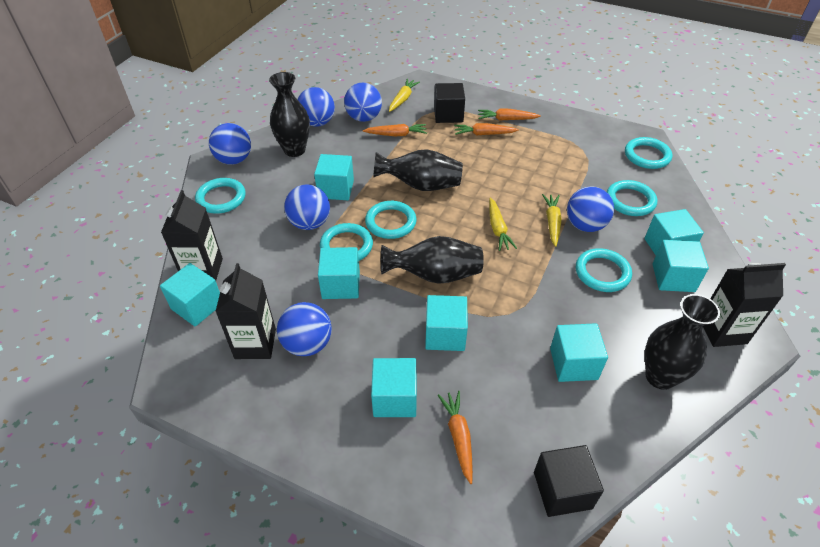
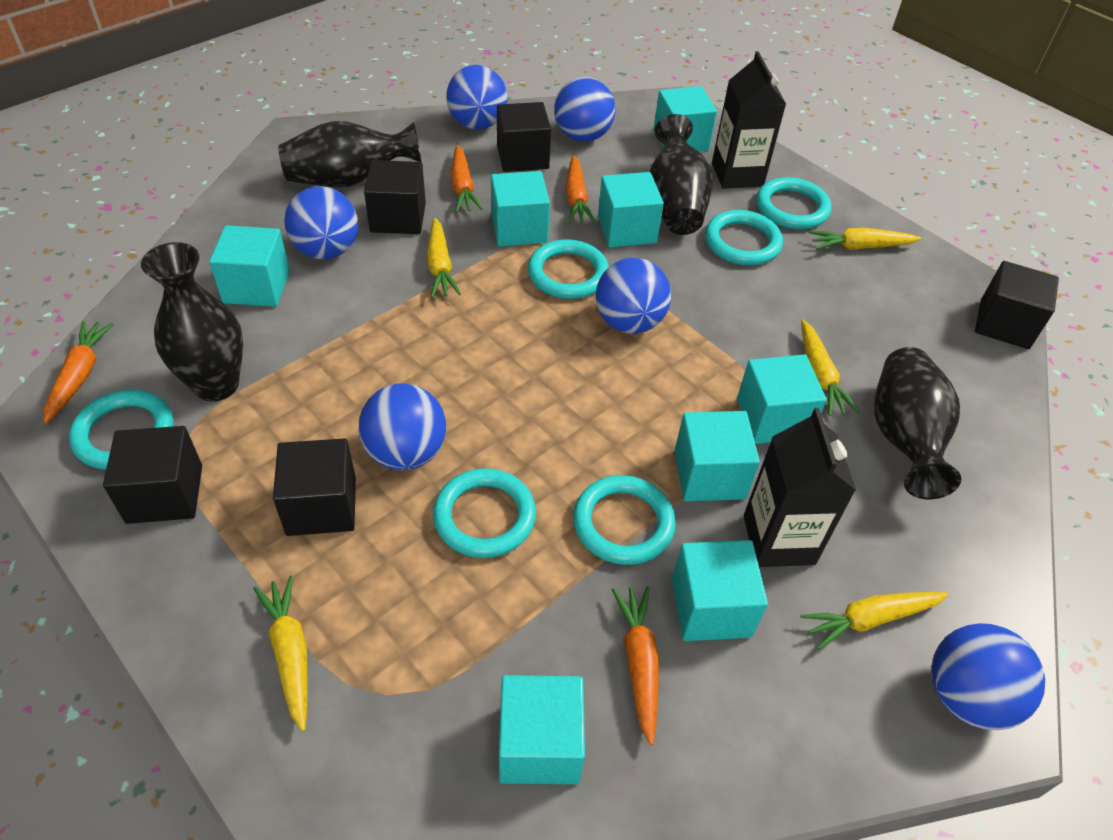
black carton: [161,190,223,281] [215,263,276,359] [703,263,786,347] = 3 -> [712,51,786,189] [744,408,856,567] = 2
black cube: [434,83,465,123] [534,445,604,517] = 2 -> [103,426,202,524] [273,438,356,536] [364,160,426,234] [497,102,551,172] [975,261,1059,349] = 5
yellow carrot: [389,79,420,112] [489,198,517,251] [542,194,562,247] = 3 -> [253,576,308,731] [427,218,461,298] [800,592,949,650] [801,320,860,416] [809,228,921,250] = 5

